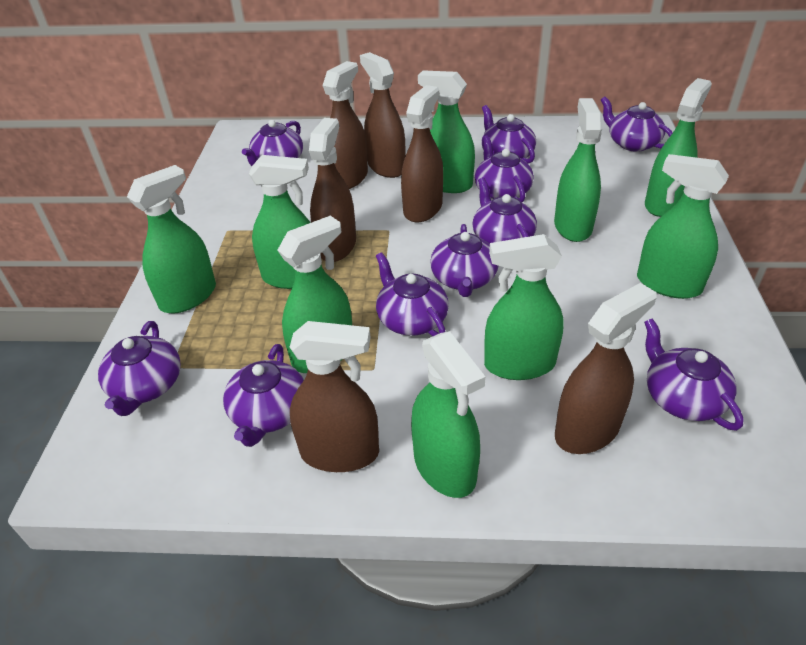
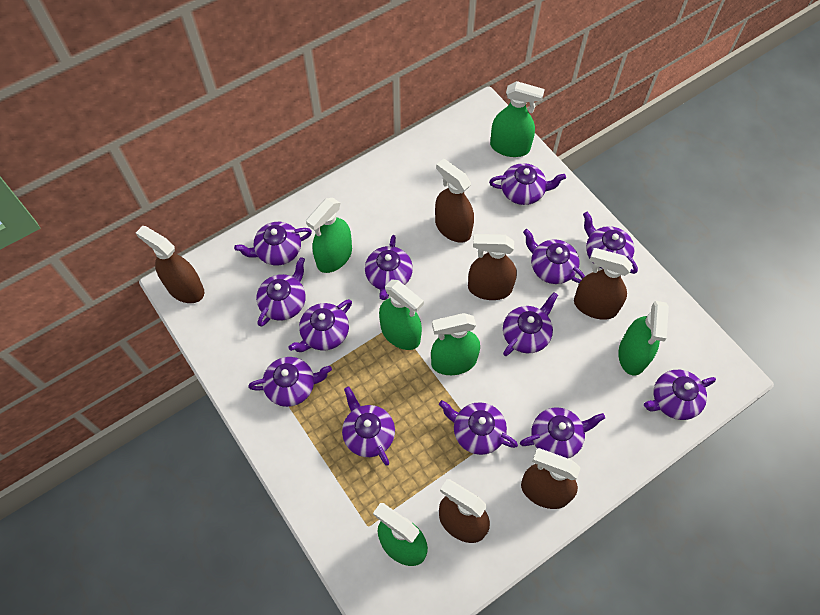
green spray bottle: [127,165,216,314] [249,155,322,289] [278,215,352,373] [411,331,486,498] [418,70,475,193] [484,234,564,380] [554,98,602,242] [637,154,729,299] [645,78,712,217] = 9 -> [306,198,352,273] [373,503,428,566] [379,279,424,350] [431,313,480,375] [490,81,545,157] [618,301,669,375] = 6
purple teapot: [98,321,181,416] [223,344,304,447] [242,120,303,166] [376,252,449,337] [430,224,498,297] [472,177,537,244] [475,135,534,202] [482,105,536,164] [601,96,673,152] [644,318,744,431] = 10 -> [234,222,312,265] [248,357,332,407] [256,257,306,327] [288,299,352,352] [342,386,395,466] [365,235,413,300] [439,400,518,455] [489,163,566,205] [503,292,558,356] [520,407,605,458] [523,229,585,284] [583,212,638,274] [644,370,716,420] = 13

